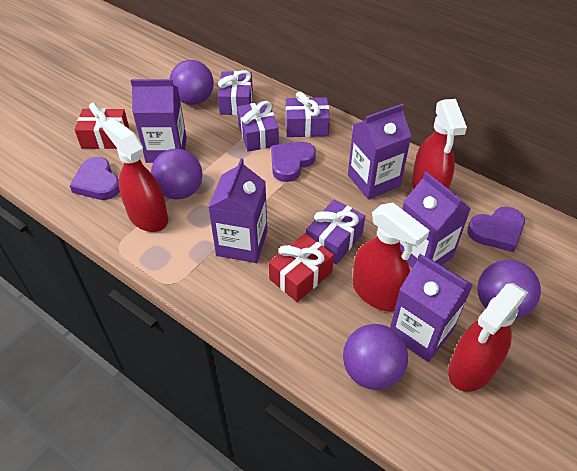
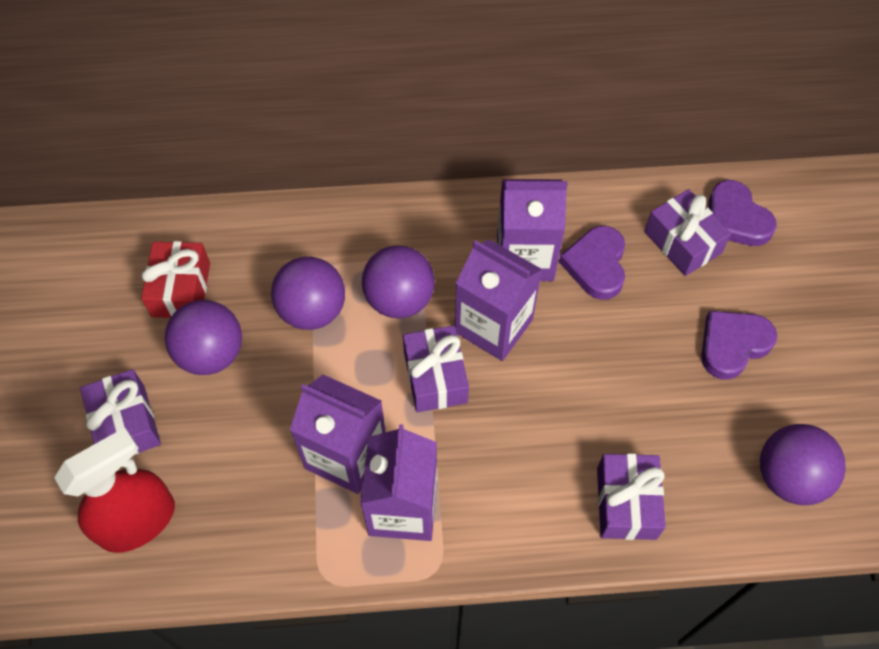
purple carton: [131,79,187,163] [208,158,267,263] [348,104,411,199] [390,254,473,362] [400,172,471,268] = 5 -> [290,374,385,494] [360,424,437,541] [455,240,542,361] [497,179,568,281] = 4
red gift: [75,103,129,149] [269,233,334,302] = 2 -> [141,241,210,318] = 1
red spray bottle: [101,118,168,232] [353,203,430,312] [412,99,467,189] [448,283,528,392] = 4 -> [54,428,175,553] = 1

